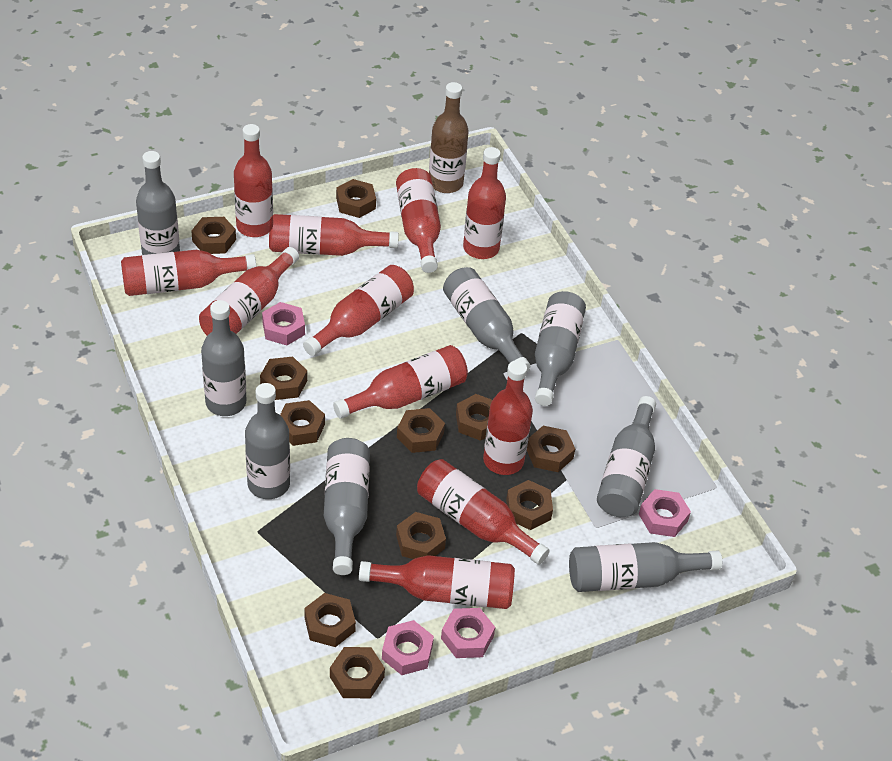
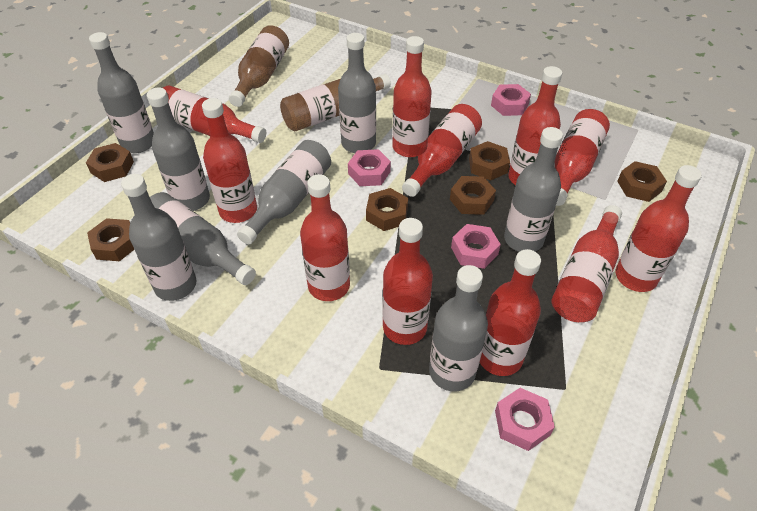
brown bottle: [429,82,469,193] = 1 -> [229,25,289,107] [280,74,391,131] = 2
brown nut: [191,217,236,254] [260,357,307,400] [280,400,325,446] [304,593,356,647] [330,647,385,698] [336,179,376,218] [396,512,446,559] [397,408,445,453] [456,394,492,441] [506,480,553,530] [527,426,575,472] = 11 -> [86,143,134,182] [87,218,135,261] [366,188,408,231] [450,176,496,215] [469,141,510,180] [617,161,667,202] = 6

